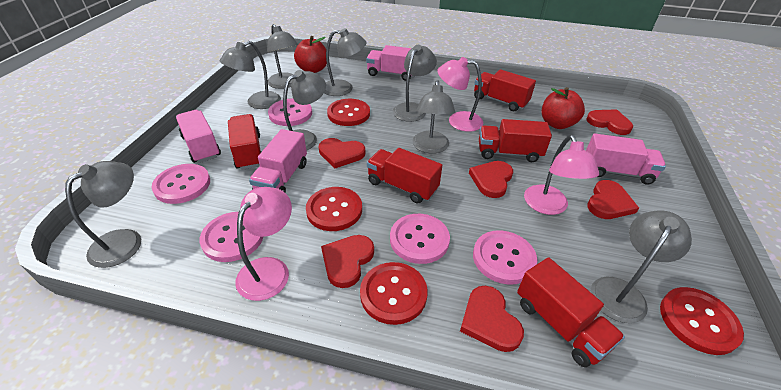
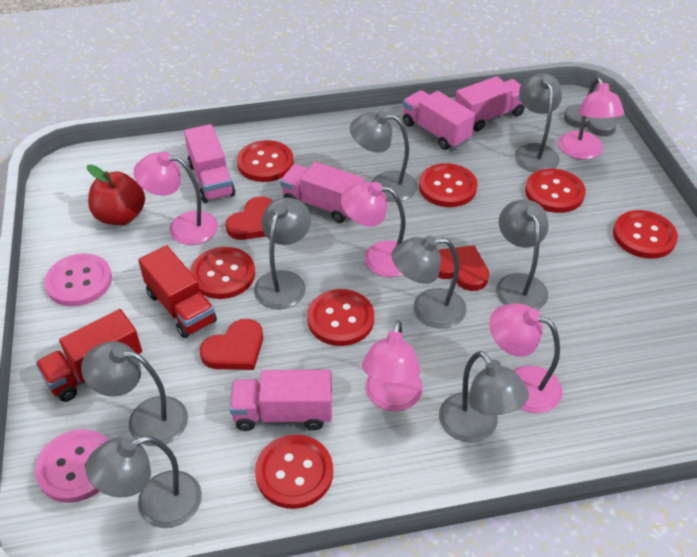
grey heart: none = 0 -> [564,104,617,136] = 1
pink button: [152,164,210,204] [200,212,263,262] [268,98,312,126] [390,214,450,264] [473,230,537,285] = 5 -> [35,429,108,503] [44,253,112,306] = 2
pink lamp: [235,187,292,301] [437,57,483,132] [524,135,599,215] = 3 -> [133,152,218,245] [341,182,406,277] [362,320,423,411] [489,303,563,413] [559,77,624,160] = 5
pink truck: [176,110,221,163] [249,129,307,193] [366,45,415,81] [586,133,666,185] = 4 -> [184,124,235,203] [229,370,332,431] [280,162,364,223] [403,90,475,150] [455,76,525,132] = 5
red apple: [294,36,327,73] [542,87,585,129] = 2 -> [87,165,145,226] = 1
red button: [306,187,362,231] [327,99,370,126] [360,262,428,325] [660,287,744,355] = 4 -> [190,247,255,299] [237,140,294,182] [255,435,333,509] [307,289,374,346] [419,163,478,207] [525,169,586,213] [613,210,678,259] = 7
red heart: [319,138,365,168] [321,235,374,288] [460,286,524,352] [469,161,513,198] [586,109,633,135] [587,180,639,219] = 6 -> [200,319,263,370] [226,196,273,240] [438,246,489,291] = 3
red truck: [228,114,262,170] [367,148,442,203] [474,69,536,111] [479,119,552,162] [517,257,625,367] = 5 -> [35,309,142,402] [138,245,217,338] = 2

